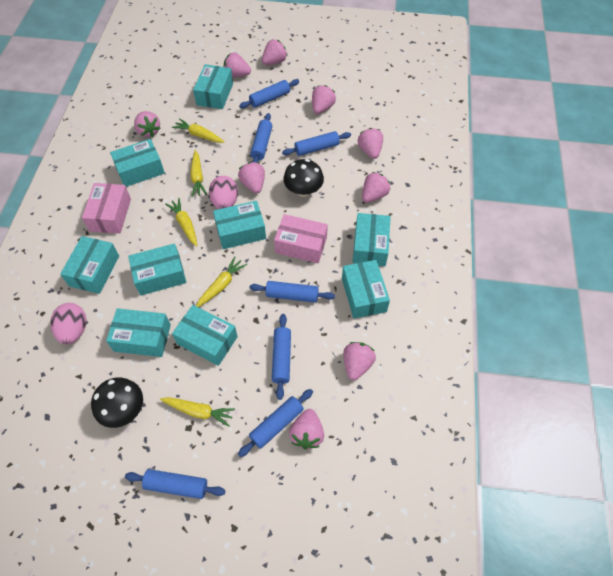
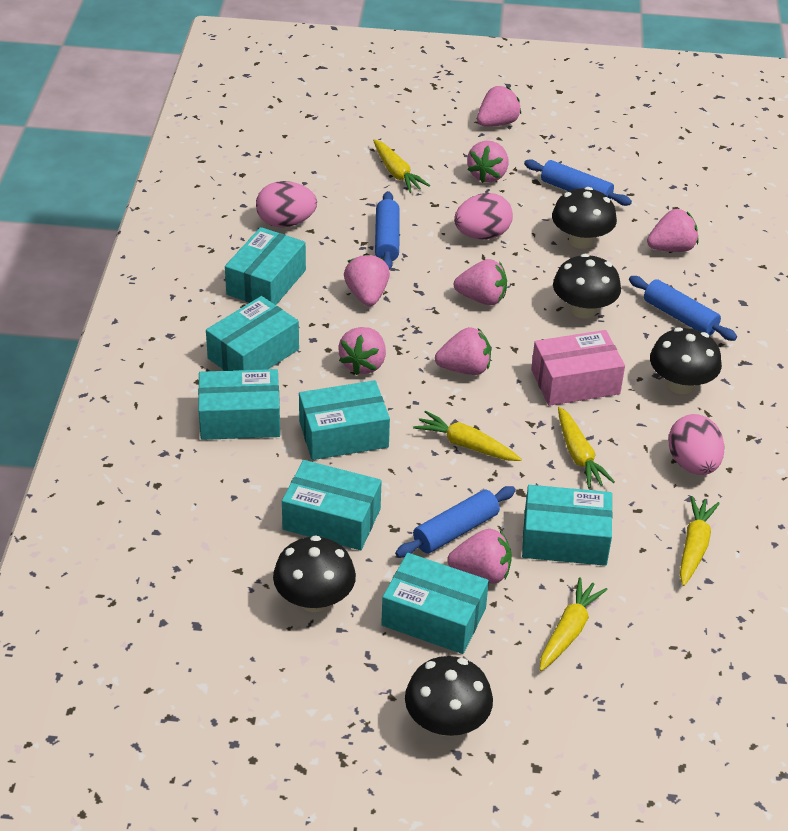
black mushroom: [91,378,143,428] [283,159,324,197] = 2 -> [273,535,356,612] [405,656,493,737] [552,187,617,249] [553,254,621,319] [650,327,722,394] = 5
blue rolling pin: [125,469,225,499] [238,389,313,457] [239,79,299,108] [250,113,272,162] [250,281,335,303] [272,314,291,400] [282,131,351,156] = 7 -> [375,191,400,270] [395,486,516,558] [524,159,632,206] [629,276,737,341] = 4
pink box: [82,183,131,234] [274,214,328,263] = 2 -> [531,330,625,406] = 1
pink egg: [50,303,86,344] [209,176,238,209] = 2 -> [256,181,317,227] [454,193,513,240] [668,414,725,475] = 3
pink strawberry: [134,111,160,137] [224,52,251,77] [238,162,265,194] [262,39,288,65] [289,409,324,449] [312,85,336,114] [344,342,376,380] [358,128,383,159] [362,172,390,203] = 9 -> [338,327,386,375] [344,253,390,306] [435,327,491,375] [447,529,512,584] [454,259,507,305] [467,141,508,183] [477,86,521,127] [647,209,699,252] = 8
turquoise box: [60,236,119,294] [106,308,171,357] [110,139,165,187] [128,243,186,296] [172,305,238,366] [193,64,233,109] [213,201,266,249] [342,260,390,318] [353,213,391,266] = 9 -> [198,369,280,440] [206,296,299,371] [225,227,306,305] [282,460,382,550] [299,380,390,460] [381,553,489,654] [522,485,613,566] = 7

